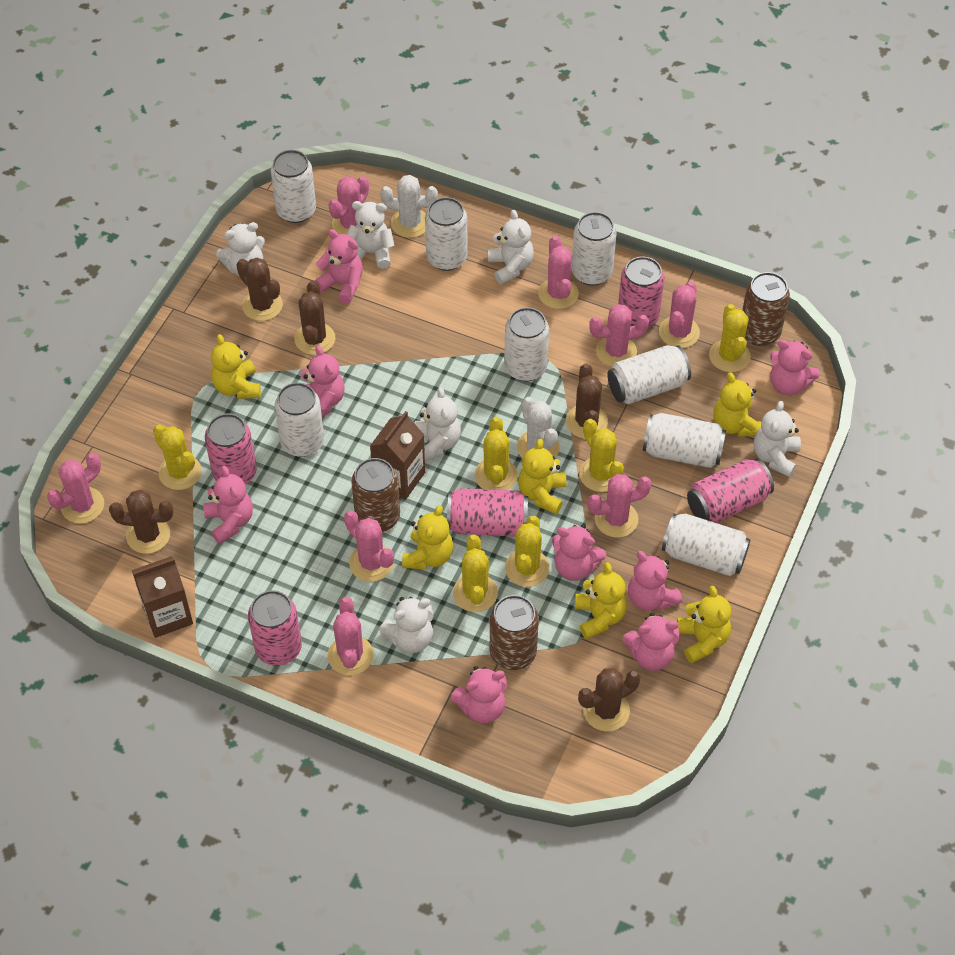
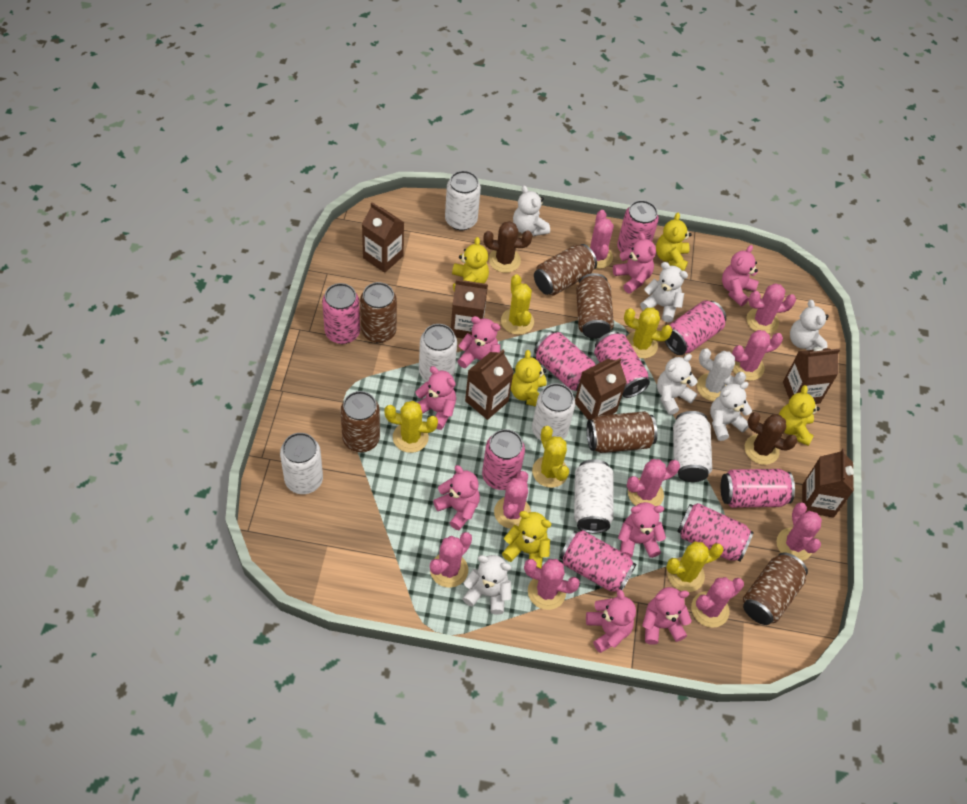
brown cactus: [109,490,173,554] [237,258,283,321] [294,281,335,355] [566,363,608,439] [578,668,640,732] = 5 -> [483,221,532,273] [745,412,798,465] = 2
brown can: [351,458,400,532] [490,595,539,670] [742,272,790,346] = 3 -> [340,391,380,452] [360,282,397,343] [534,244,597,295] [576,273,614,339] [587,411,657,453] [743,552,808,625] = 6
brown carton: [132,556,193,638] [370,411,425,500] = 2 -> [362,202,404,273] [451,279,488,338] [465,349,514,420] [575,358,627,420] [783,347,840,404] [802,449,854,518] = 6
pink cactus: [47,453,104,524] [328,597,374,675] [329,176,369,235] [344,511,394,582] [538,236,579,309] [588,474,652,538] [589,304,649,367] [659,282,700,348] = 8 -> [430,532,472,588] [494,471,531,529] [524,559,580,610] [587,210,614,269] [627,459,680,506] [691,577,744,628] [732,330,783,381] [746,283,796,334] [777,502,822,561] = 9
pink can: [205,414,257,485] [248,590,302,666] [447,488,528,537] [618,256,664,328] [687,458,774,523] = 5 -> [322,283,360,344] [482,429,525,490] [534,331,595,391] [560,530,636,592] [594,332,650,398] [617,200,659,253] [665,300,726,355] [677,503,754,562] [721,469,795,508] = 9
white cactus: [380,175,438,238] [517,397,560,459] = 2 -> [697,348,746,401] = 1
white can: [271,150,316,223] [275,383,324,457] [425,197,468,271] [504,307,549,381] [572,212,617,285] [607,345,691,404] [643,413,726,468] [662,514,750,576] = 8 -> [280,433,323,494] [419,324,457,381] [445,171,481,230] [532,383,575,441] [574,459,613,533] [673,411,712,482] = 6
yellow cactus: [153,424,202,490] [453,535,498,612] [474,417,518,490] [505,516,549,587] [579,419,624,492] [709,304,751,372] = 6 -> [384,401,438,453] [501,274,534,335] [532,426,569,488] [624,308,672,358] [666,541,724,592] = 5
yellow teddy bear: [211,334,261,399] [402,505,453,570] [518,439,566,514] [575,562,627,639] [677,586,731,664] [713,372,761,437] = 6 -> [452,237,489,291] [502,511,551,569] [511,350,547,407] [656,213,692,271] [779,385,820,446] = 5

